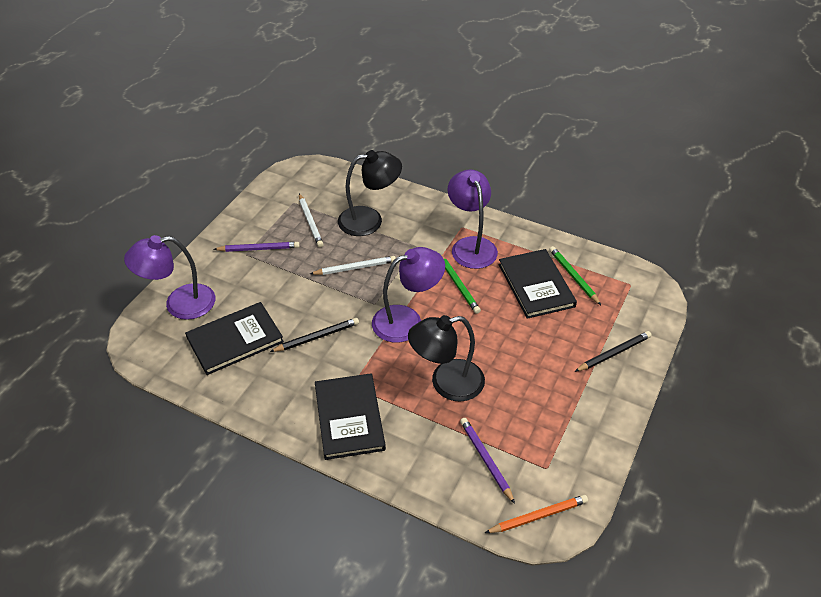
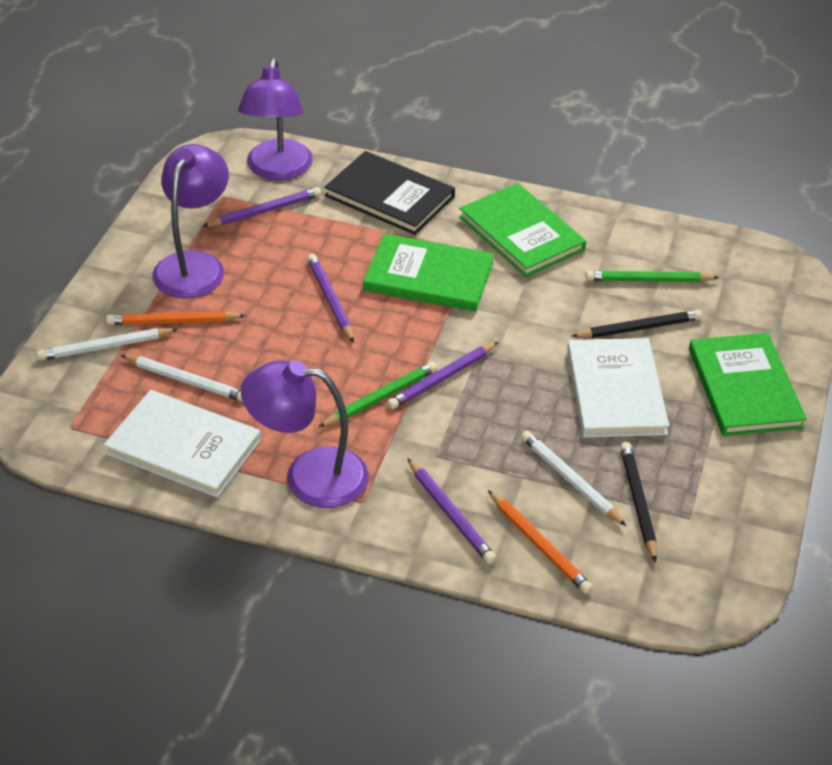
black book: [185,302,284,375] [315,373,386,460] [499,249,577,319] = 3 -> [324,151,455,235] = 1
black lamp: [338,150,402,236] [408,315,485,402] = 2 -> none = 0
green book: none = 0 -> [363,233,494,312] [459,183,586,277] [689,333,807,436] = 3
orange pencil: [485,495,588,533] = 1 -> [106,311,246,325] [488,490,593,594] = 2
purple pencil: [214,242,300,252] [460,418,515,504] = 2 -> [202,187,321,227] [307,254,354,343] [387,342,498,409] [408,459,496,564] = 4
white book: none = 0 -> [104,390,261,498] [567,338,669,438] = 2
white pencil: [299,193,324,247] [310,256,396,275] = 2 -> [37,328,178,361] [121,355,243,402] [521,431,626,526] = 3

